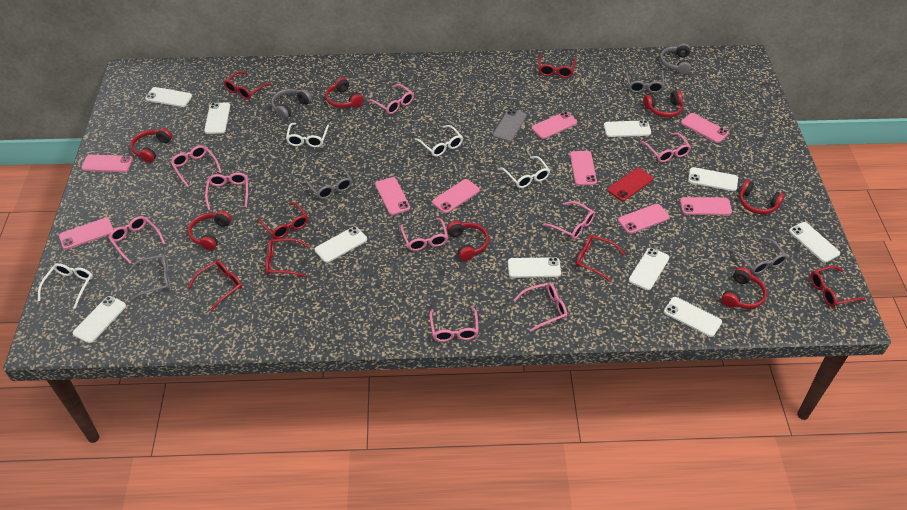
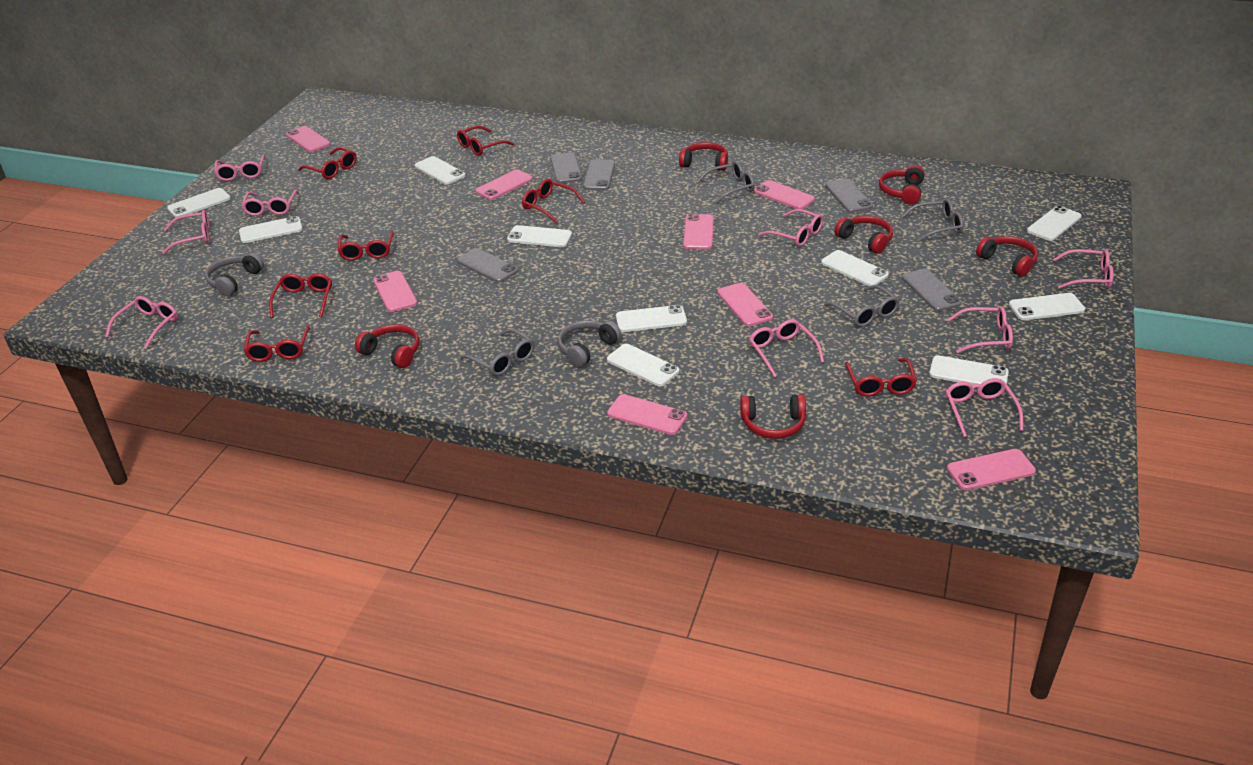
grey phone: [493,109,527,142] = 1 -> [457,248,518,283] [550,152,582,183] [583,159,615,190] [825,179,873,213] [902,269,962,311] = 5
pink phone: [59,218,114,250] [81,155,133,172] [375,177,410,215] [432,179,480,213] [531,112,577,139] [570,151,597,185] [618,204,670,234] [680,197,732,215] [681,113,729,143] = 9 -> [286,126,330,152] [373,271,417,312] [475,169,533,200] [607,394,687,435] [683,214,714,249] [717,283,773,326] [754,180,815,209] [947,449,1036,490] = 8
red headphones: [130,128,172,163] [188,211,232,251] [325,78,364,108] [447,221,489,261] [644,90,683,118] [721,267,767,309] [739,180,784,214] = 7 -> [355,324,419,368] [679,142,728,171] [740,394,806,439] [835,216,893,254] [879,165,925,204] [976,236,1038,277] = 6
red phone: [608,168,653,201] = 1 -> none = 0
white glasses: [38,263,93,309] [286,123,329,147] [415,125,463,157] [500,156,550,188] = 4 -> none = 0

